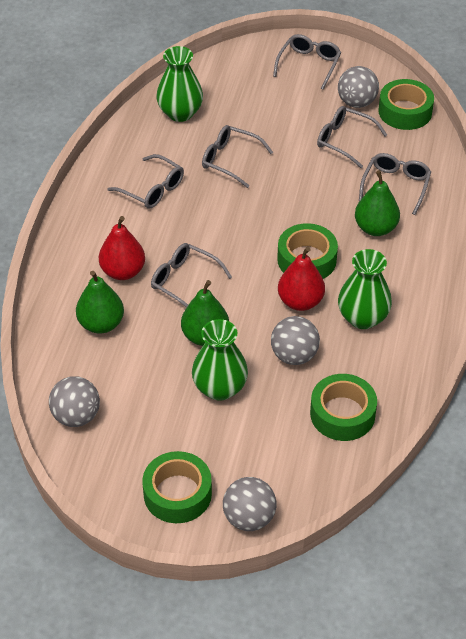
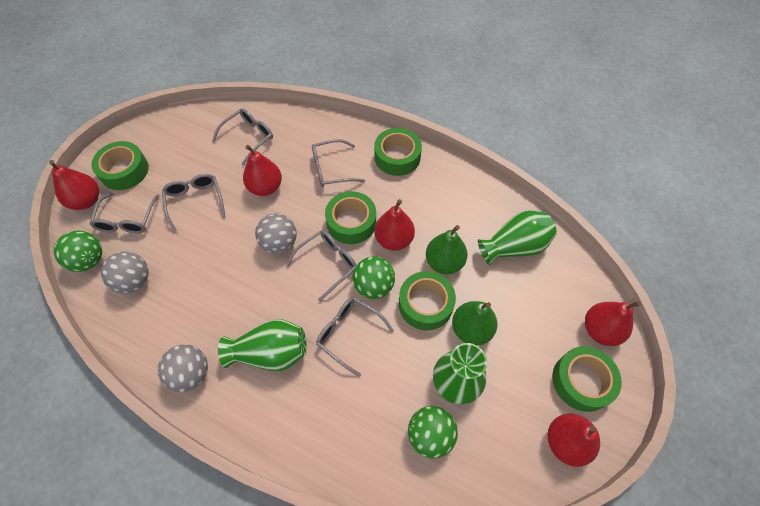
green ball: none = 0 -> [54,230,102,272] [352,256,395,299] [408,406,458,459] = 3
green pear: [76,271,124,334] [181,280,229,346] [355,170,400,236] = 3 -> [426,225,467,274] [452,301,497,345] = 2
green tape: [142,451,212,523] [277,223,338,279] [310,374,377,441] [378,79,434,130] = 4 -> [91,141,149,190] [325,191,376,244] [374,128,422,176] [399,271,456,330] [552,346,622,412] = 5
grey ball: [49,376,100,427] [223,477,276,531] [271,316,320,365] [338,66,379,108] = 4 -> [101,251,149,294] [158,344,208,392] [255,213,297,254] = 3
red pear: [99,216,145,280] [278,247,325,311] = 2 -> [49,160,99,210] [243,145,282,196] [374,199,415,251] [548,413,600,467] [585,301,641,346] = 5

